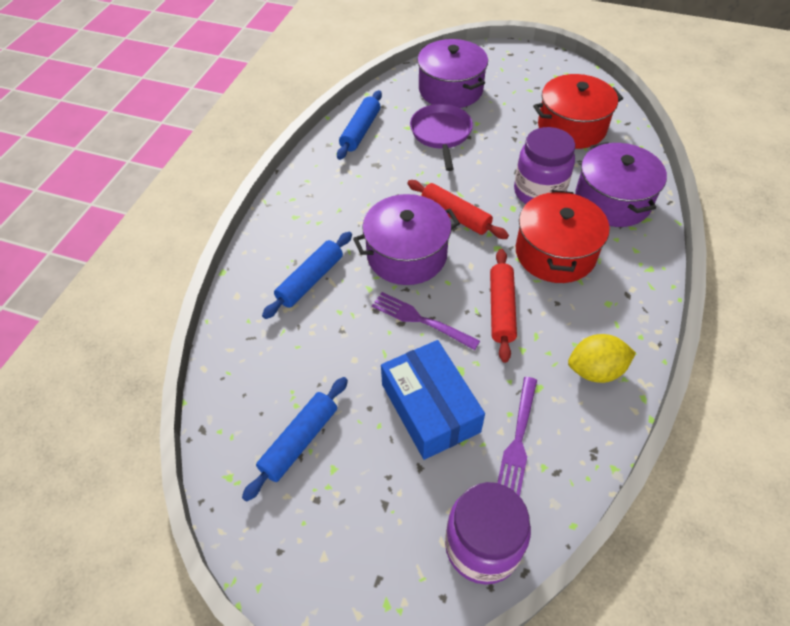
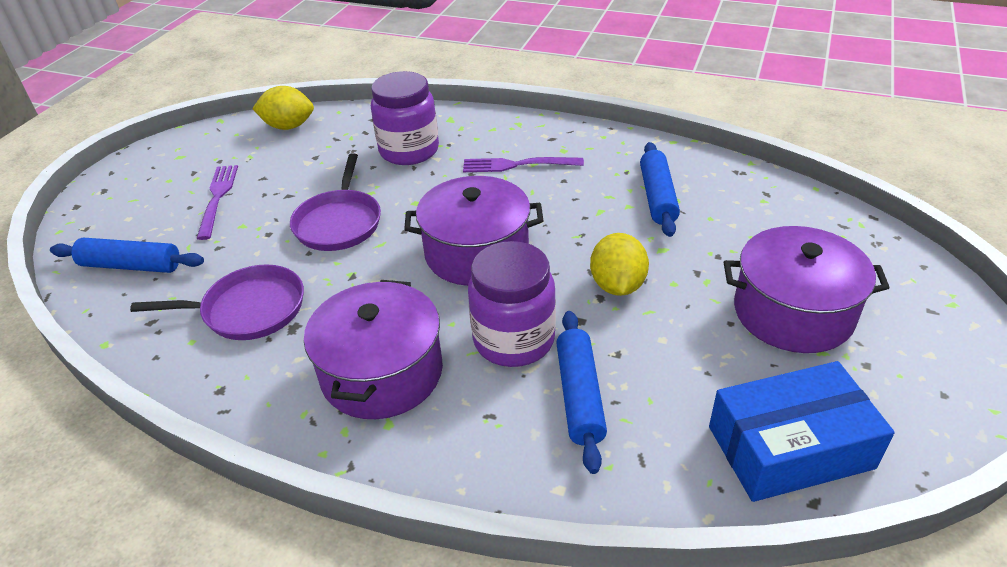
purple pan: [410,104,473,171] = 1 -> [130,264,304,340] [290,153,381,251] = 2
red pot: [516,190,609,283] [533,74,623,149] = 2 -> none = 0
red rolling pin: [407,180,509,239] [490,249,517,363] = 2 -> none = 0
yellow lemon: [568,334,636,383] = 1 -> [252,86,314,130] [590,233,649,296] = 2

